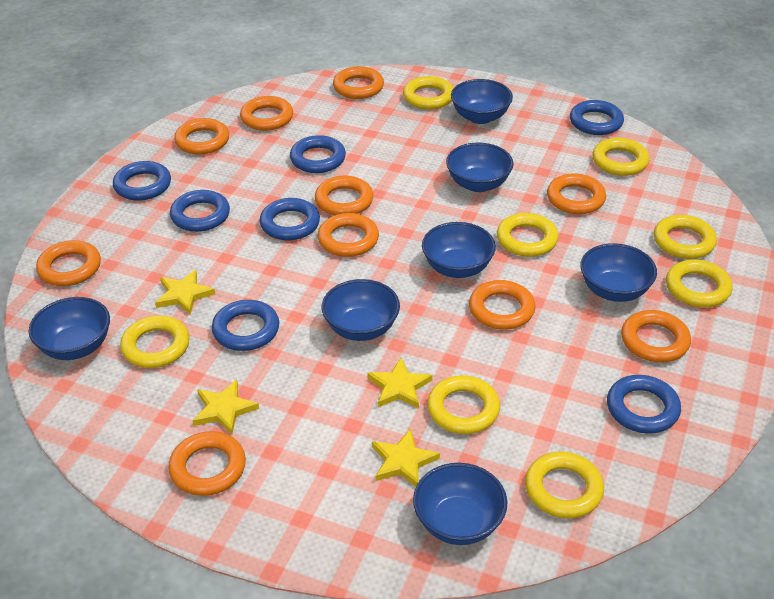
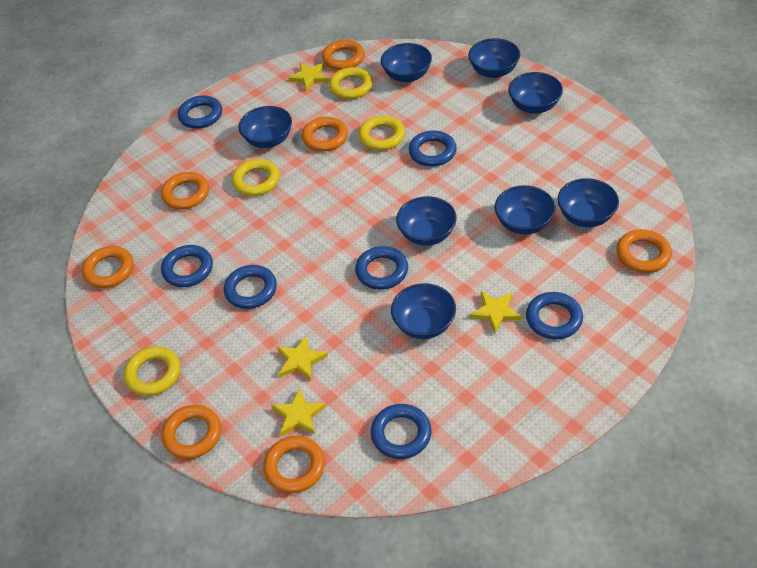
blue bowl: [29,297,110,360] [322,279,400,341] [413,463,507,545] [422,222,496,278] [446,143,513,192] [451,79,513,124] [580,243,657,302] = 7 -> [238,106,292,148] [381,43,432,82] [391,283,456,339] [396,196,457,246] [468,38,520,78] [494,185,555,235] [508,72,563,113] [557,178,619,227] = 8
orange ring: [36,240,101,286] [168,431,246,496] [174,118,229,155] [240,96,293,131] [315,176,373,215] [318,213,379,257] [333,66,384,99] [469,280,535,330] [547,173,606,214] [621,310,691,362] = 10 -> [82,246,134,288] [161,172,209,209] [162,405,221,459] [263,436,325,493] [302,117,348,151] [322,40,365,70] [616,229,672,273] = 7
yellow ring: [120,315,190,368] [403,76,454,110] [427,375,500,434] [497,213,559,257] [525,452,604,519] [592,138,650,176] [654,215,717,259] [666,259,733,308] = 8 -> [124,346,180,396] [232,159,280,196] [329,67,373,99] [358,116,405,151] = 4

